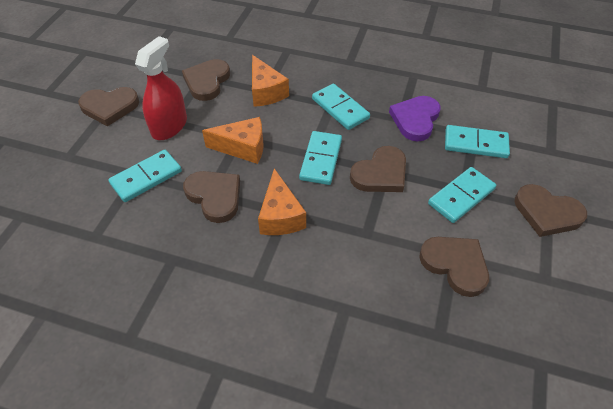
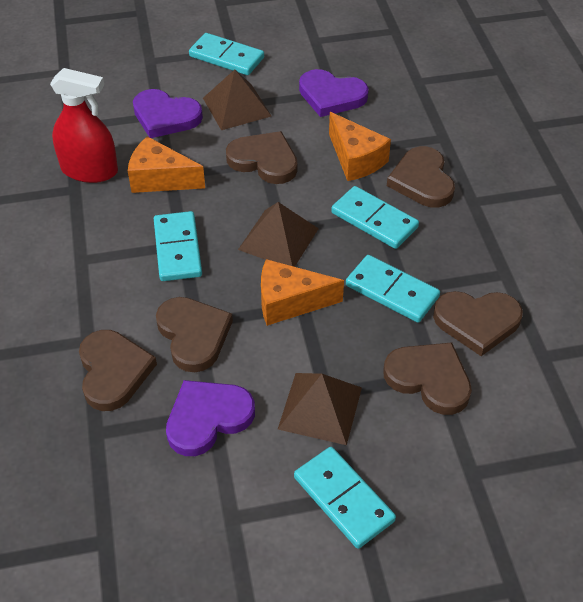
brown pyramid: none = 0 -> [203,70,271,130] [238,202,319,267] [278,373,362,445] = 3
purple heart: [389,96,441,141] = 1 -> [133,89,203,138] [166,380,255,456] [299,69,369,117] = 3

